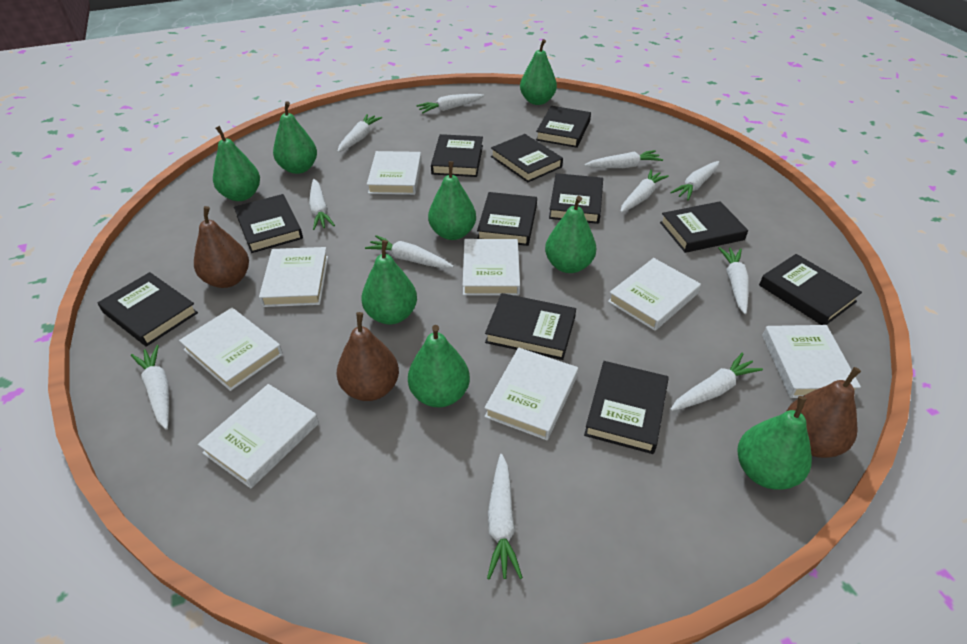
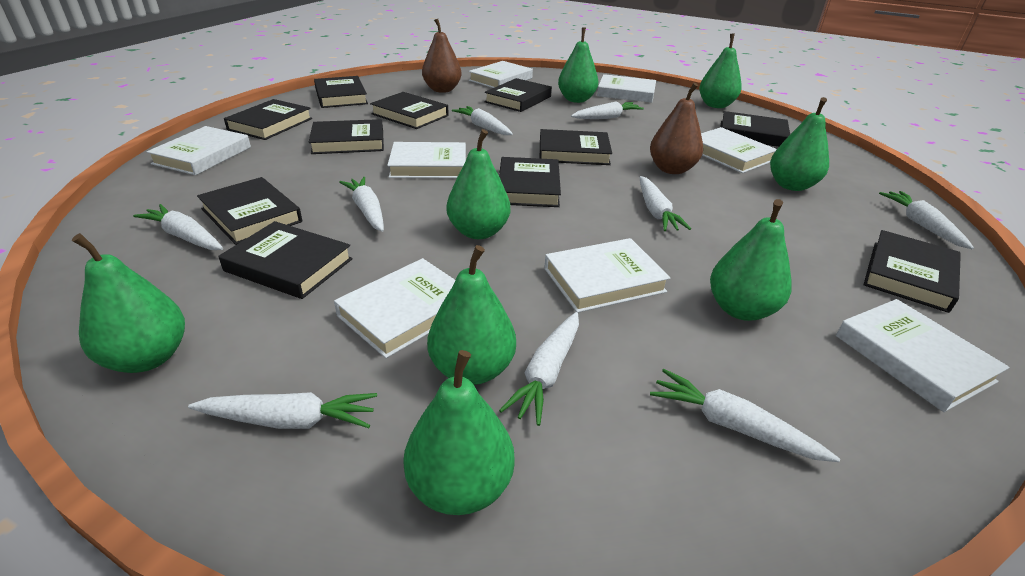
brown pear: [194,206,249,288] [337,312,399,401] [787,367,861,458] = 3 -> [422,19,462,93] [650,83,703,174] = 2
white carrot: [131,345,169,430] [309,179,335,230] [337,114,382,152] [365,235,454,268] [416,94,484,113] [487,454,523,579] [584,150,663,168] [620,169,669,213] [670,161,719,200] [670,353,763,411] [719,247,749,314] = 11 -> [133,204,223,250] [188,392,377,429] [339,177,384,232] [452,106,513,135] [499,312,579,426] [571,101,644,119] [640,176,691,231] [650,369,840,462] [879,191,974,249] = 9

